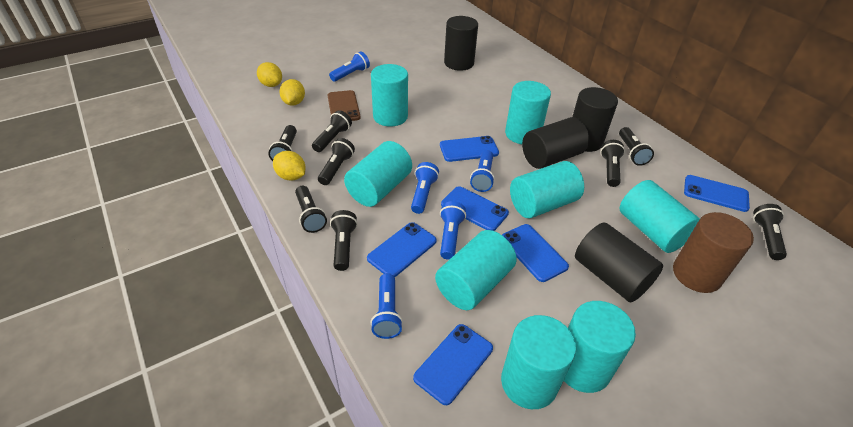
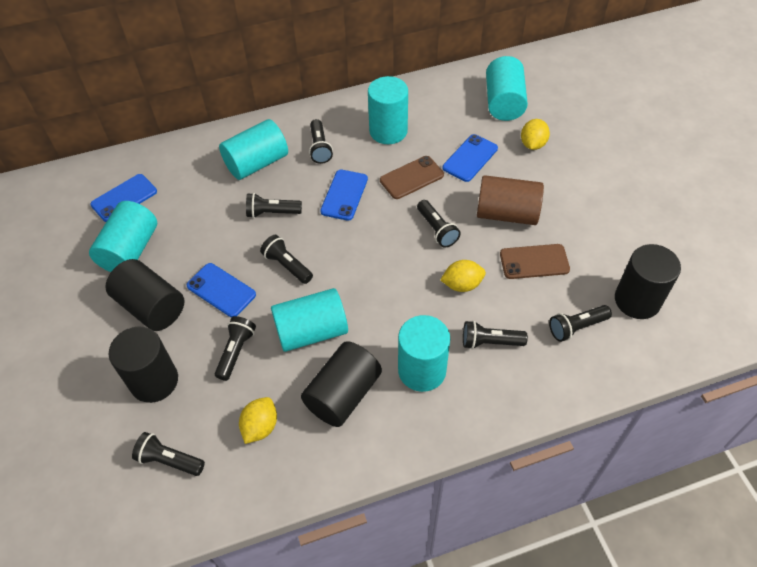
blue flashlight: [329,51,370,82] [371,273,403,339] [411,162,439,214] [440,201,466,260] [470,150,495,192] = 5 -> none = 0
blue phone: [367,222,437,277] [413,324,493,405] [440,136,499,162] [441,186,509,231] [502,224,569,282] [684,175,750,212] = 6 -> [90,174,157,222] [187,263,256,318] [320,170,368,221] [443,134,498,182] = 4
brown phone: [328,90,361,121] = 1 -> [380,156,444,199] [500,244,570,279] = 2
turquoise cylinder: [344,141,412,207] [371,64,408,127] [435,230,517,310] [501,315,576,409] [505,81,551,144] [510,161,584,218] [564,301,636,393] [619,180,700,253] = 8 -> [89,201,157,272] [219,119,288,180] [271,288,348,352] [368,76,408,144] [398,315,450,392] [486,56,528,121] = 6

